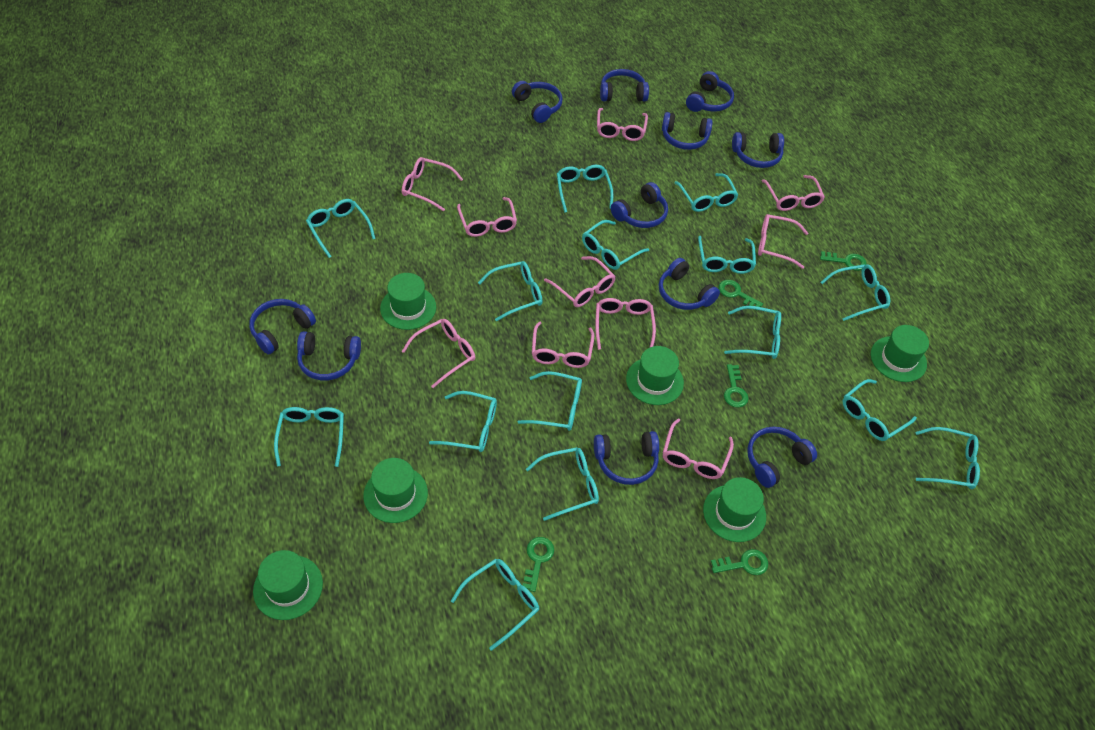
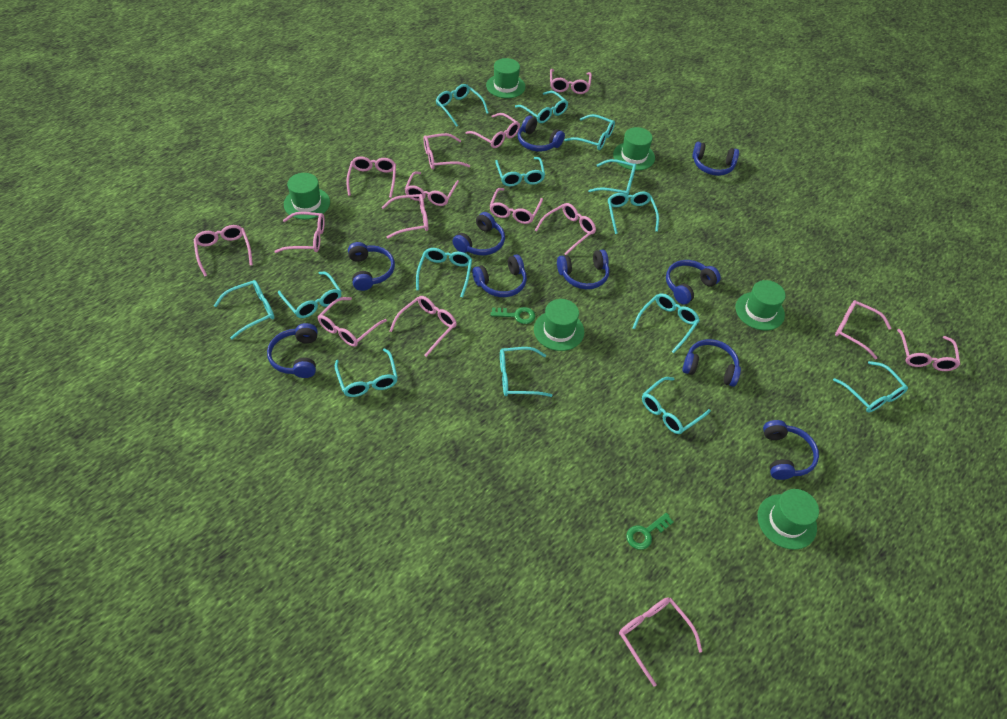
blue headphones: [249,299,316,355] [297,331,361,381] [512,81,563,123] [594,431,659,485] [600,69,649,101] [611,182,668,228] [659,258,720,310] [662,112,713,150] [686,71,734,112] [732,132,784,168] [747,427,817,488] = 11 -> [267,323,318,378] [348,242,395,291] [452,212,505,255] [472,254,527,297] [518,116,565,152] [557,249,609,289] [666,260,721,305] [682,339,741,387] [692,142,739,176] [763,420,819,480] = 10
green key: [523,537,554,592] [711,549,768,575] [719,280,763,311] [724,364,749,408] [820,251,867,271] = 5 -> [491,307,535,324] [626,513,673,550] = 2
pink glasses: [402,157,463,211] [402,319,475,388] [457,197,517,237] [532,321,594,368] [544,256,616,307] [595,298,656,350] [597,108,648,141] [663,418,734,479] [758,214,808,269] [762,175,825,211] = 10 -> [194,225,253,277] [274,212,325,253] [318,297,387,347] [346,156,396,198] [382,194,428,239] [389,296,457,357] [405,171,459,206] [423,133,470,169] [465,113,520,148] [490,188,543,224] [535,203,596,255] [550,69,592,94] [619,597,702,687] [835,300,891,359] [897,329,960,371] = 15
turquoise glasses: [274,407,344,467] [306,199,376,258] [429,391,497,452] [451,558,539,651] [478,261,542,321] [518,371,582,431] [526,447,599,521] [557,165,613,213] [582,220,649,270] [674,173,738,212] [698,236,756,274] [724,306,781,359] [820,264,890,321] [842,379,917,441] [916,427,980,489] = 15 -> [214,280,274,339] [278,272,341,318] [335,348,398,397] [416,248,472,297] [436,84,489,127] [495,157,545,186] [500,347,553,397] [515,91,568,123] [565,114,615,150] [588,159,636,196] [608,191,659,234] [632,293,700,353] [642,377,711,434] [833,361,908,413] = 14

